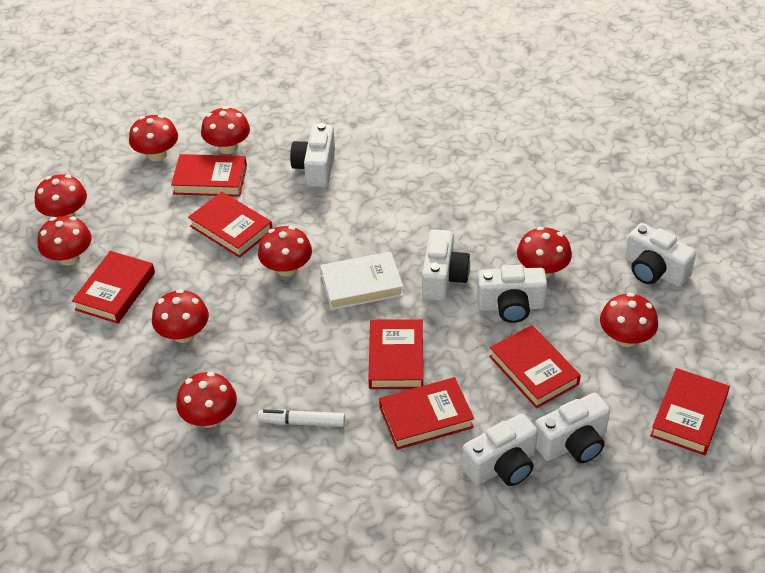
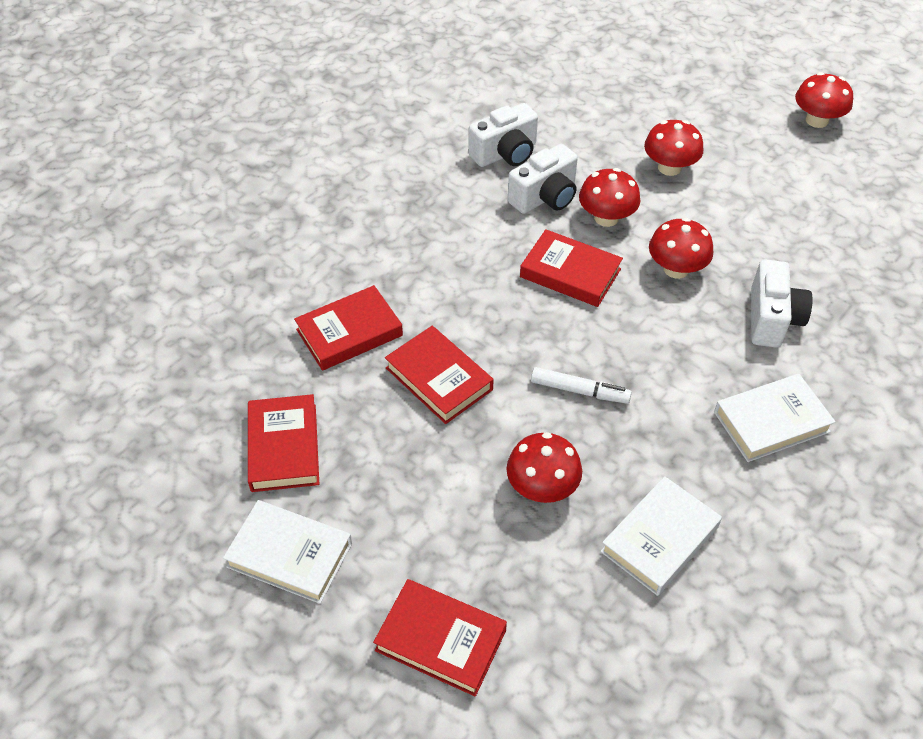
red book: [72,251,155,324] [171,154,247,197] [188,192,272,258] [368,319,423,389] [379,377,474,450] [489,325,581,408] [650,368,730,455] = 7 -> [248,394,319,492] [294,285,403,371] [373,579,507,697] [385,326,494,424] [520,229,623,307] = 5
red mushroom: [35,174,87,217] [38,216,92,266] [129,115,178,161] [152,289,209,343] [176,372,237,428] [201,106,250,154] [258,226,312,277] [517,227,572,278] [600,293,658,347] = 9 -> [506,432,582,503] [579,168,641,227] [644,120,704,176] [649,218,713,279] [795,72,853,128] = 5
white book: [320,252,403,310] = 1 -> [223,500,352,604] [600,476,722,596] [714,374,836,462] = 3
white camera: [290,123,335,188] [422,229,470,301] [462,414,538,486] [477,265,547,323] [535,393,610,463] [625,223,696,287] = 6 -> [468,103,538,167] [508,144,578,214] [751,260,813,348] = 3

